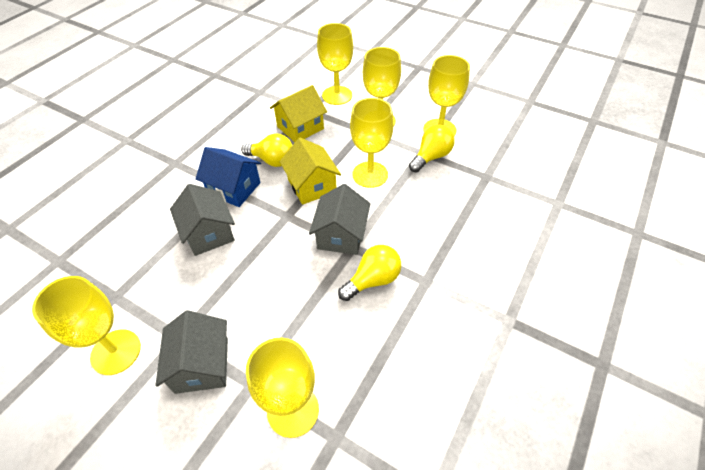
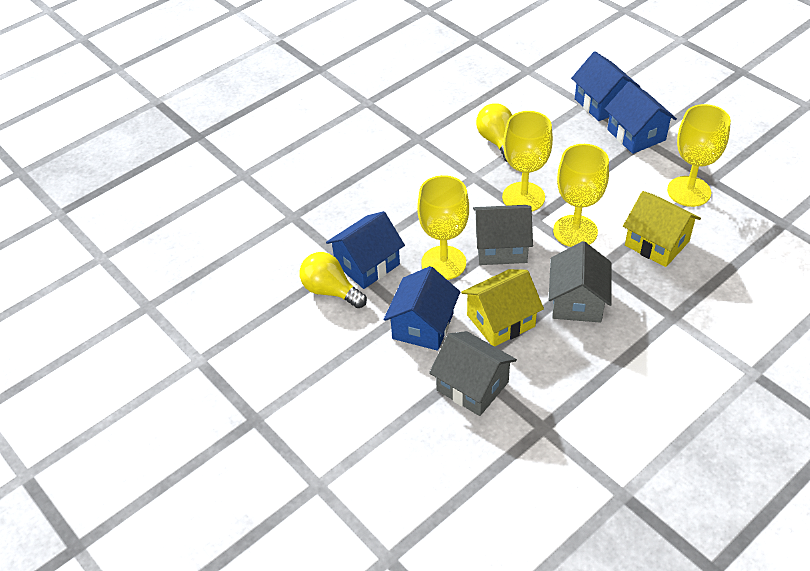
blue house: [195,147,261,207] = 1 -> [326,211,405,289] [383,266,460,351] [571,51,640,121] [605,81,677,154] = 4
yellow goblet: [32,276,141,375] [246,338,319,438] [317,23,353,105] [350,98,394,188] [363,47,401,127] [423,55,470,136] = 6 -> [417,175,469,280] [502,111,553,212] [553,144,609,247] [667,104,731,207] = 4
yellow light bulb: [241,133,292,167] [338,245,401,301] [409,125,455,173] = 3 -> [299,252,367,308] [476,103,512,162] = 2

